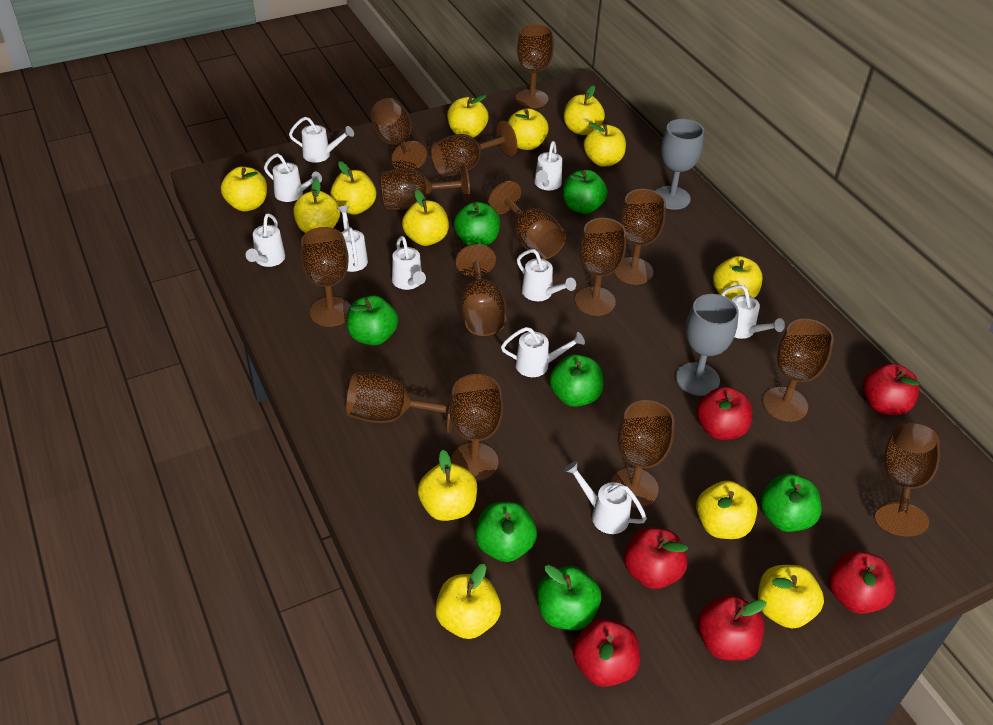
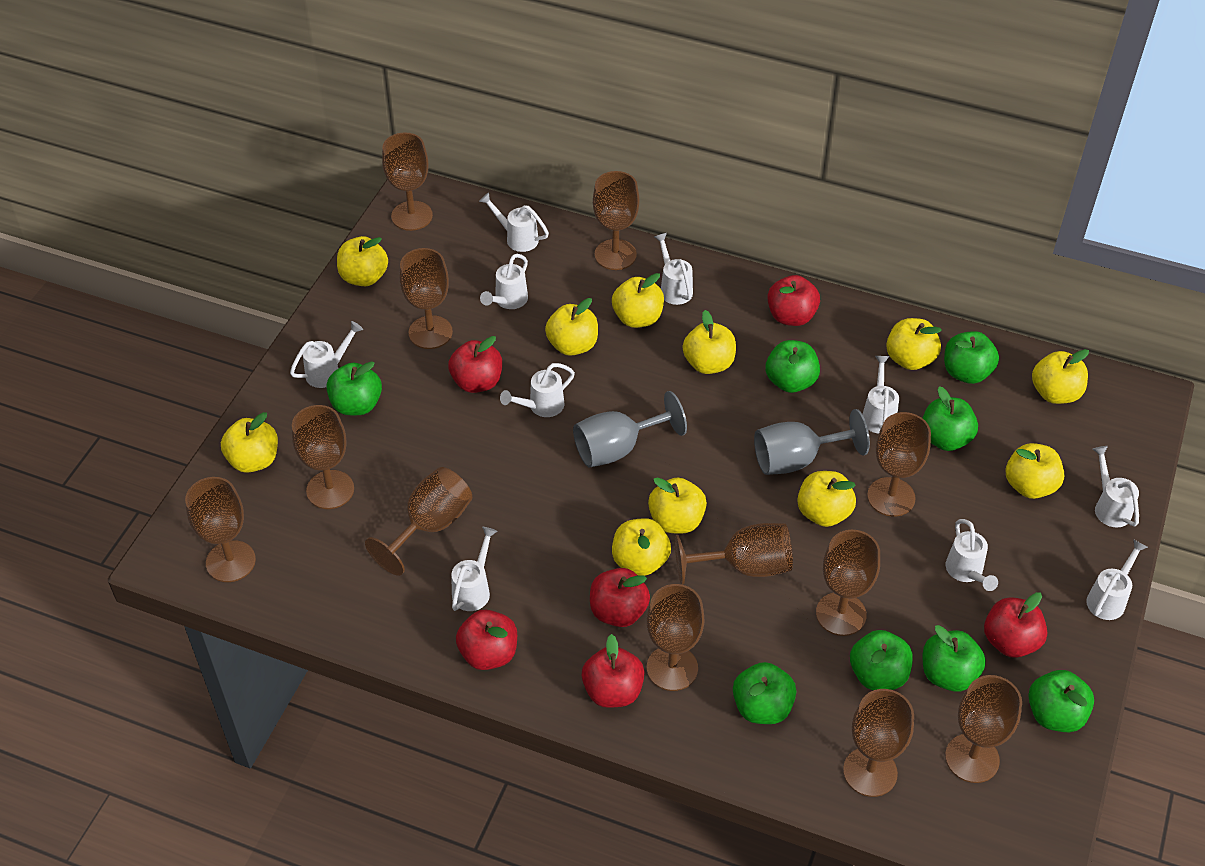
brown goblet: [300,227,351,327] [346,372,453,433] [370,98,427,170] [381,164,470,210] [431,121,517,177] [449,374,503,481] [456,244,507,336] [488,181,566,259] [516,24,554,108] [575,218,626,316] [611,400,674,508] [614,189,666,285] [763,319,834,422] [875,423,940,537] = 14 -> [185,477,256,582] [292,405,354,509] [365,467,472,576] [382,133,433,231] [399,248,453,349] [593,171,639,270] [647,584,704,691] [675,523,793,585] [816,530,880,636] [843,689,914,797] [867,412,931,517] [945,675,1022,783] = 12
green apple: [347,295,398,346] [454,202,500,246] [475,502,537,562] [537,565,601,630] [549,354,603,407] [563,170,608,214] [760,474,822,532] = 7 -> [326,361,382,415] [733,662,796,724] [766,340,820,393] [850,630,913,690] [923,386,978,451] [923,625,986,692] [944,331,999,384] [1028,670,1094,732] = 8
yellow apple: [221,167,267,211] [293,179,340,233] [330,161,376,215] [402,190,449,246] [418,450,477,521] [435,564,501,639] [447,95,489,138] [508,108,549,150] [564,85,605,135] [584,122,626,167] [696,481,758,539] [713,256,762,300] [758,565,824,629] = 13 -> [221,412,278,473] [337,236,388,286] [545,298,598,356] [612,273,664,328] [612,518,671,576] [648,478,707,534] [683,310,736,374] [797,471,856,527] [886,318,942,370] [1006,443,1064,499] [1032,349,1089,404] = 11

